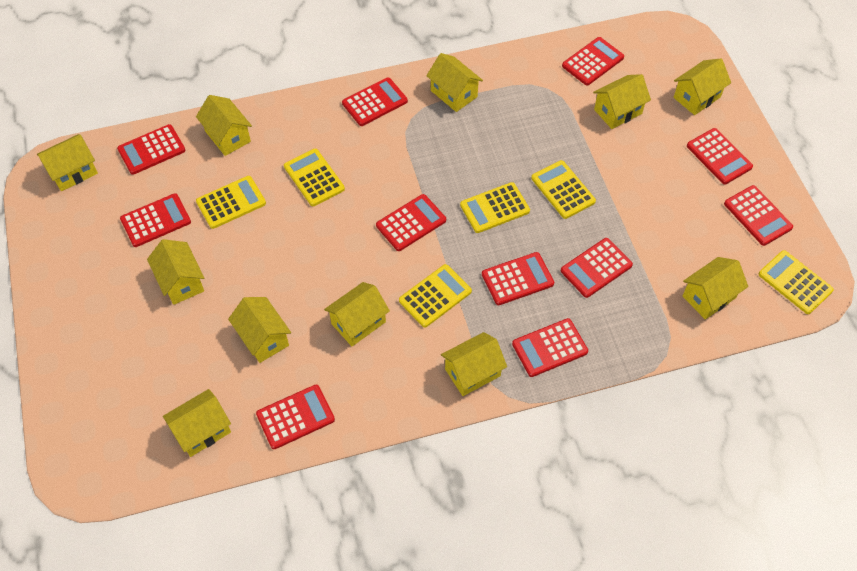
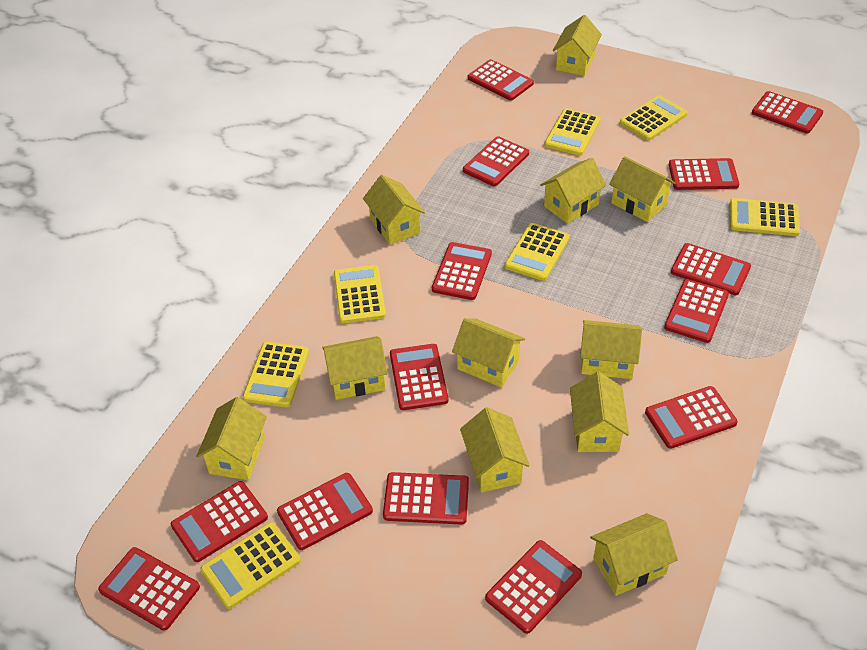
red calculator: [117,124,186,175] [120,193,191,247] [256,385,335,449] [342,77,408,126] [376,194,446,251] [482,252,554,305] [512,318,588,377] [561,238,633,298] [562,37,624,86] [687,128,753,184] [724,185,793,246] = 11 -> [98,547,200,631] [171,481,268,562] [277,473,373,550] [383,472,469,525] [390,344,449,410] [432,242,492,300] [463,136,529,186] [468,59,534,101] [485,540,582,634] [645,386,738,449] [664,279,729,343] [669,158,739,190] [671,243,751,295] [752,91,823,134] = 14
yellow calculator: [196,176,266,229] [284,149,345,206] [399,264,472,327] [460,182,530,233] [531,160,596,219] [759,250,834,314] = 6 -> [201,522,301,609] [243,342,309,407] [334,265,386,323] [505,223,570,281] [545,108,601,156] [620,95,687,141] [730,198,800,236] = 7

